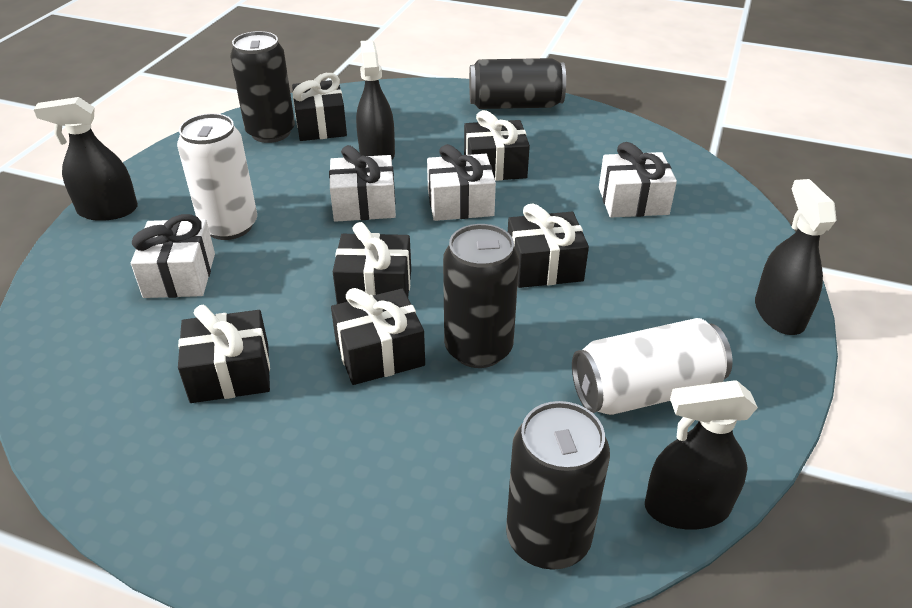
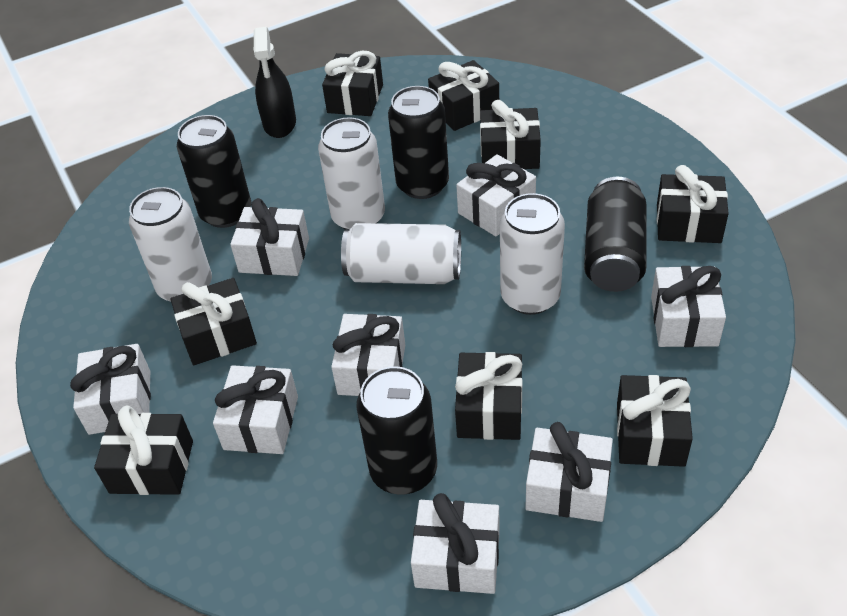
black gift: [178,305,270,403] [292,73,347,141] [331,288,425,385] [333,222,411,304] [464,110,530,181] [508,203,589,288] = 6 -> [94,406,193,495] [170,278,257,365] [322,50,383,116] [428,60,499,131] [455,352,522,440] [480,100,541,169] [617,375,693,467] [657,165,729,243] = 8
black spray bottle: [34,97,138,221] [356,40,395,160] [645,381,758,529] [755,179,836,335] = 4 -> [253,27,296,138] = 1
white can: [177,113,257,240] [572,318,733,415] = 2 -> [129,187,212,302] [318,117,385,230] [341,223,461,284] [500,193,565,315] = 4
white gift: [131,214,215,298] [329,145,396,222] [427,144,496,221] [599,142,677,218] = 4 -> [70,344,151,435] [213,365,298,454] [230,198,309,276] [331,314,405,396] [411,493,500,594] [456,154,536,236] [526,422,613,522] [651,266,726,347] = 8

